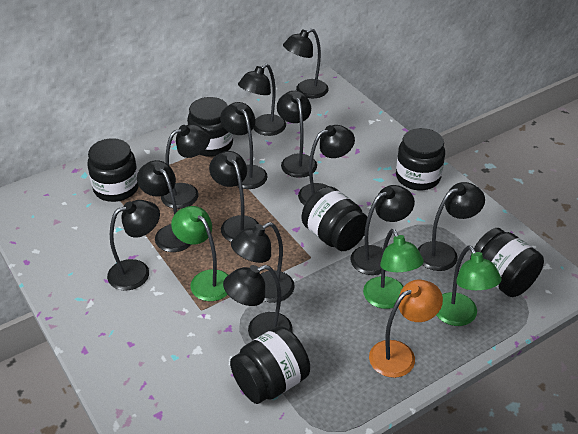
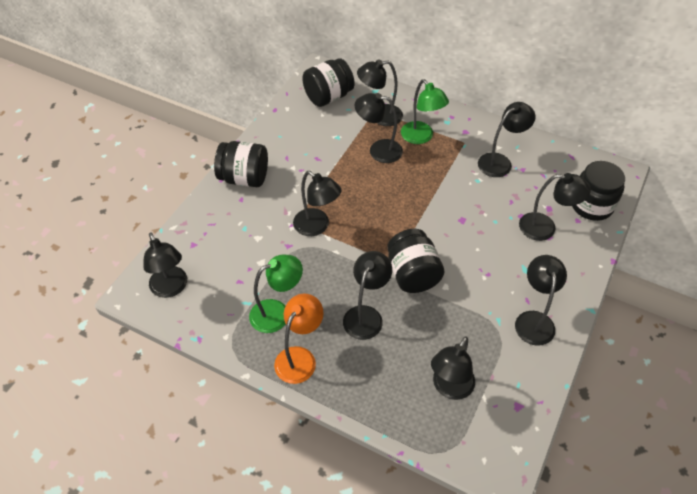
black jar: [87,138,139,202] [187,97,233,157] [230,326,310,404] [302,186,367,251] [396,128,445,191] [470,228,544,297] = 6 -> [214,141,268,187] [302,58,354,107] [387,229,444,293] [572,161,625,221] = 4
black lamp: [107,200,160,291] [137,160,192,252] [161,124,210,209] [209,151,259,242] [220,102,267,189] [223,265,293,340] [231,222,295,303] [238,64,286,136] [277,91,317,178] [283,28,329,98] [298,125,355,205] [351,185,415,275] [418,182,485,271] = 13 -> [143,233,187,298] [293,171,341,236] [343,251,392,340] [354,93,403,163] [357,59,403,126] [431,336,475,400] [478,102,536,177] [515,255,567,346] [519,173,591,241] = 9
green lamp: [171,206,228,301] [363,229,424,309] [436,245,502,326] = 3 -> [249,255,303,333] [401,79,449,144] = 2

